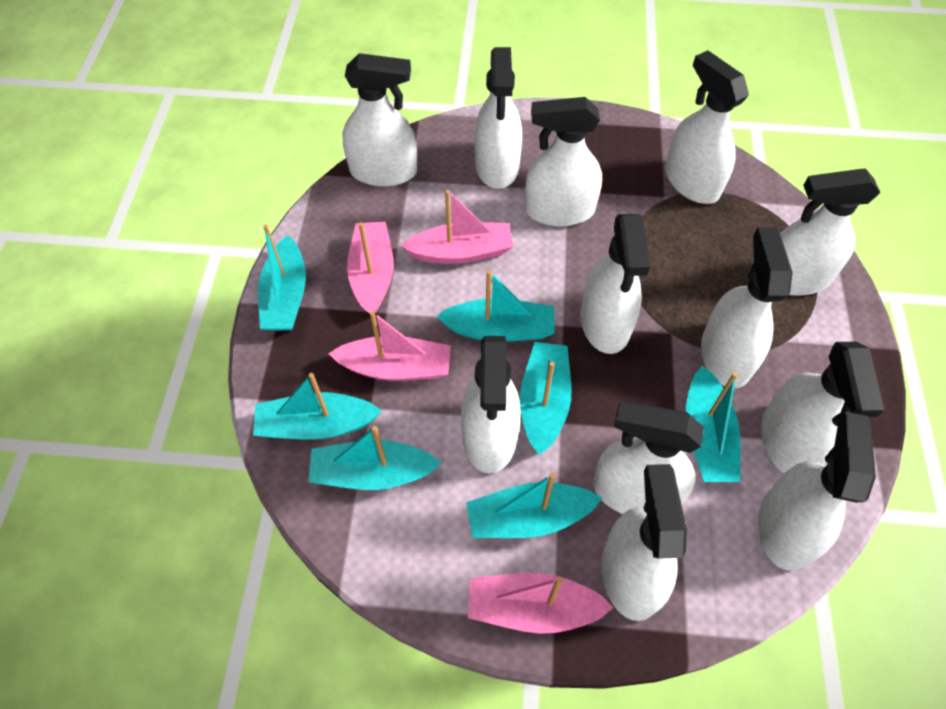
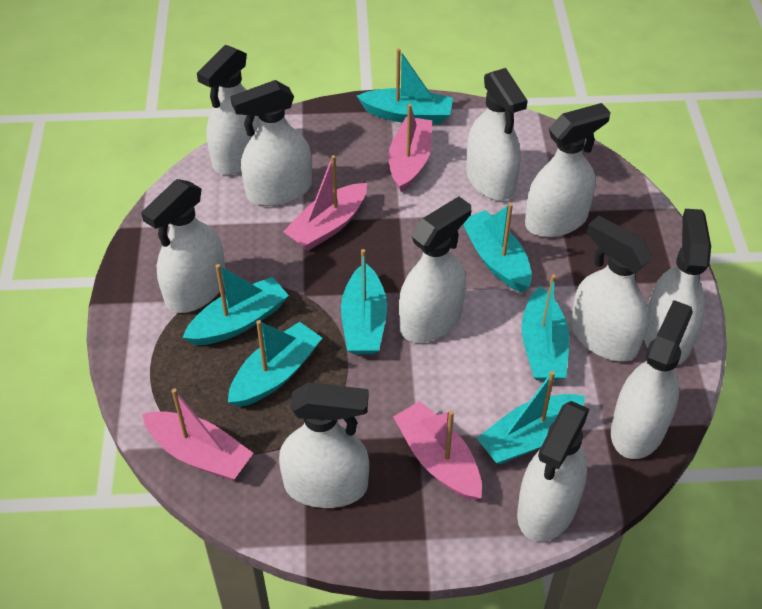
white spray bottle: [342,53,417,187] [461,336,521,473] [474,47,522,189] [525,97,602,227] [581,214,650,354] [593,400,704,514] [601,464,687,621] [665,50,749,204] [701,227,793,388] [758,412,876,571] [761,342,884,473] [780,169,880,296] = 12 -> [141,179,225,313] [197,45,259,175] [230,80,312,206] [279,382,369,508] [399,196,471,343] [466,68,528,201] [517,401,589,542] [525,103,611,237] [571,216,653,361] [611,300,693,459] [644,209,711,364] = 11

